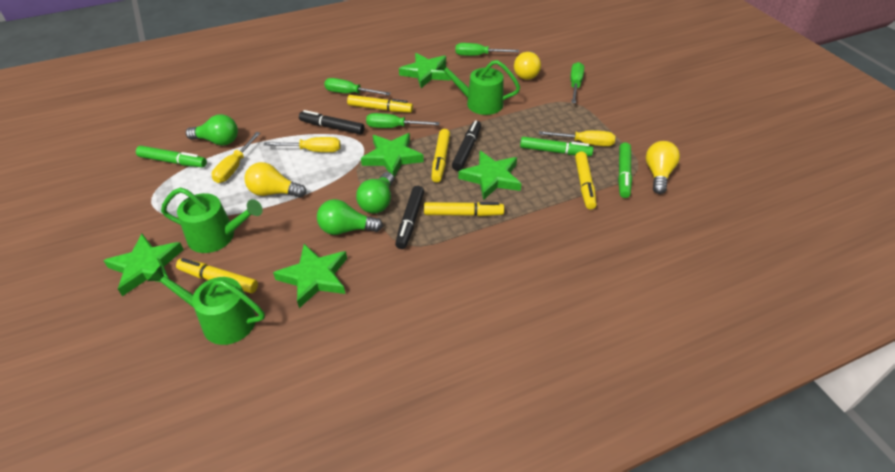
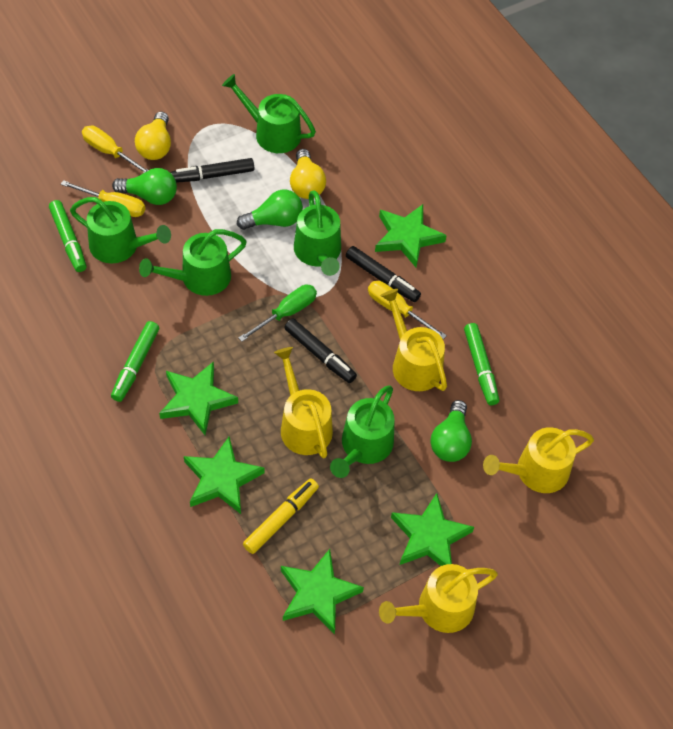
green screwdriver: [324,78,391,95] [366,113,440,128] [456,43,519,56] [570,62,584,103] = 4 -> [238,285,317,342] = 1
green watering can: [148,265,265,345] [161,187,263,253] [436,59,520,115] = 3 -> [70,197,171,263] [139,229,247,296] [222,74,316,153] [294,191,341,276] [330,385,395,478] = 5
yellow light bulb: [245,162,306,198] [514,51,541,80] [646,141,680,194] = 3 -> [135,111,171,160] [290,149,326,199] = 2
yellow marker: [176,258,258,293] [347,95,413,113] [424,202,504,216] [431,129,450,182] [575,151,597,210] = 5 -> [243,478,319,554] = 1
yellow watering can: none = 0 -> [274,347,333,458] [379,564,498,633] [380,289,447,391] [483,427,594,493] = 4

